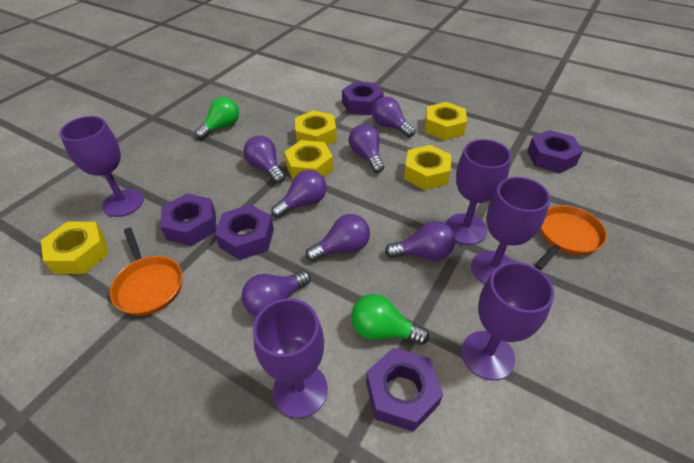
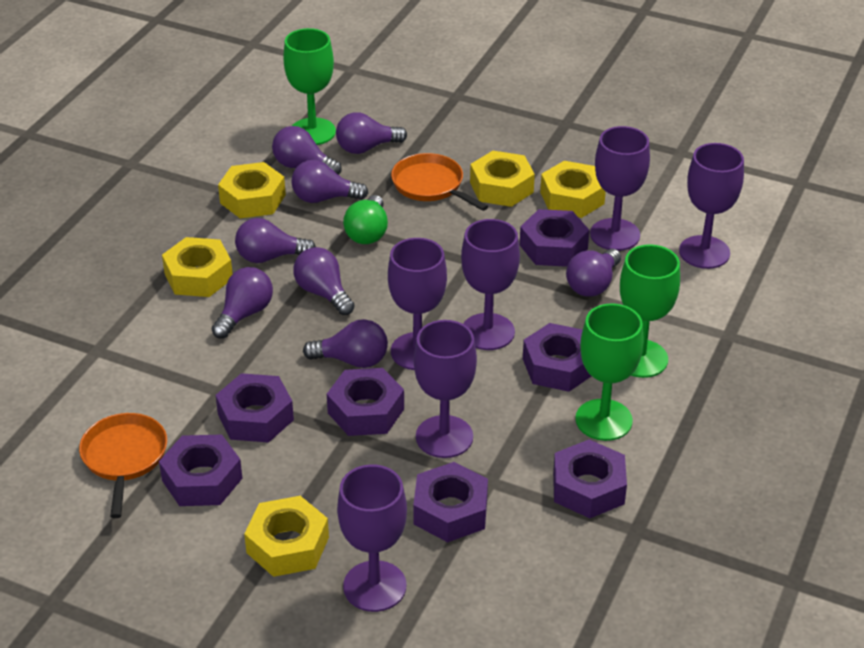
green goblet: none = 0 -> [283,28,336,145] [575,304,644,441] [620,244,680,378] = 3
green light bulb: [195,97,239,139] [351,294,429,345] = 2 -> [343,195,388,244] = 1
purple goblet: [60,116,144,217] [253,298,328,418] [446,139,511,245] [461,262,554,381] [471,177,550,284] = 5 -> [337,464,407,612] [388,238,447,370] [414,320,477,458] [461,219,520,350] [590,126,650,251] [679,143,744,269] = 6
purple light bulb: [241,270,311,317] [244,135,285,183] [271,170,327,218] [306,214,370,262] [349,124,384,173] [372,97,415,137] [385,221,456,260] = 7 -> [212,267,273,339] [235,218,316,263] [272,126,342,175] [291,160,368,203] [293,247,355,315] [303,319,388,368] [336,112,407,154] [566,249,621,296] = 8
purple nut: [160,194,216,246] [215,204,274,260] [342,81,384,115] [366,348,443,432] [527,130,583,174] = 5 -> [159,434,243,506] [216,373,294,443] [327,368,404,436] [413,462,488,542] [520,209,589,267] [523,323,591,392] [553,440,627,518] = 7

